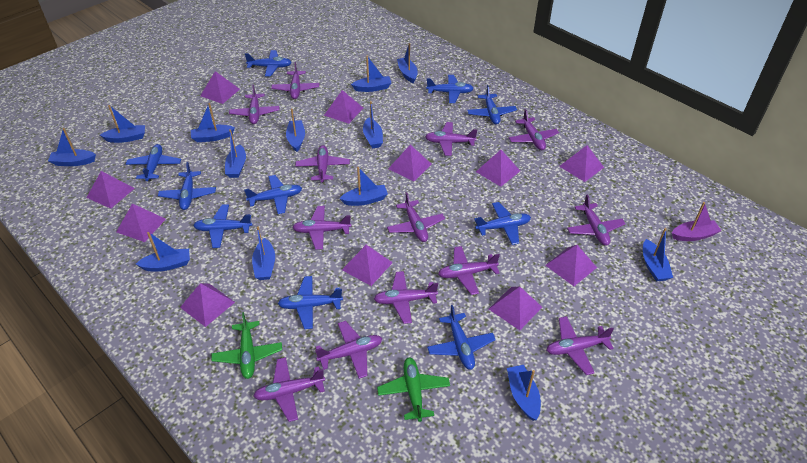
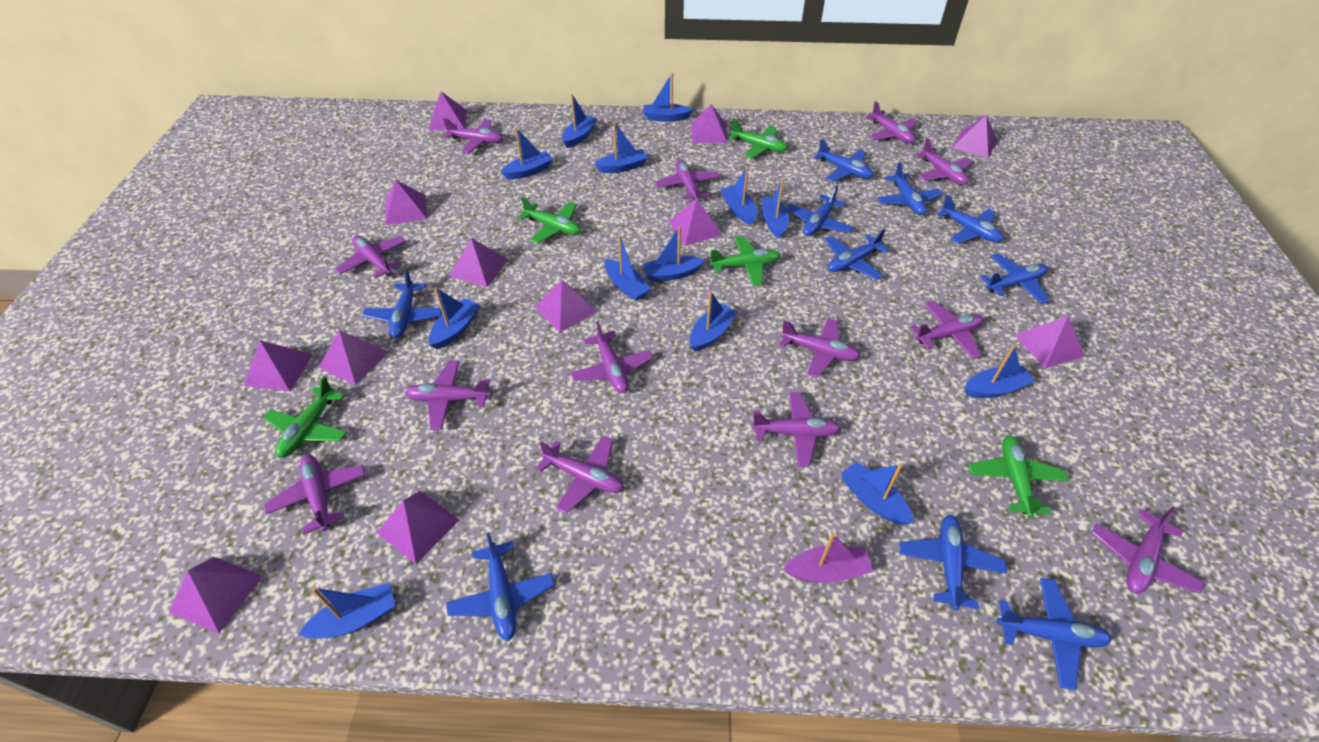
green plane: [211,312,282,379] [377,357,450,422] = 2 -> [263,376,347,458] [518,197,581,244] [710,236,781,286] [729,119,788,159] [969,436,1068,518] = 5
purple pyramid: [86,171,135,209] [116,203,166,242] [180,283,235,327] [200,71,240,104] [324,90,363,124] [342,245,393,286] [388,145,432,181] [476,150,520,187] [489,286,542,330] [545,245,597,286] [559,145,604,182] = 11 -> [169,557,262,634] [243,340,313,392] [318,330,389,385] [376,491,459,564] [385,180,427,225] [429,92,467,131] [449,238,509,287] [535,280,598,333] [668,198,722,246] [692,104,727,143] [952,115,998,158] [1014,316,1085,368] = 12

